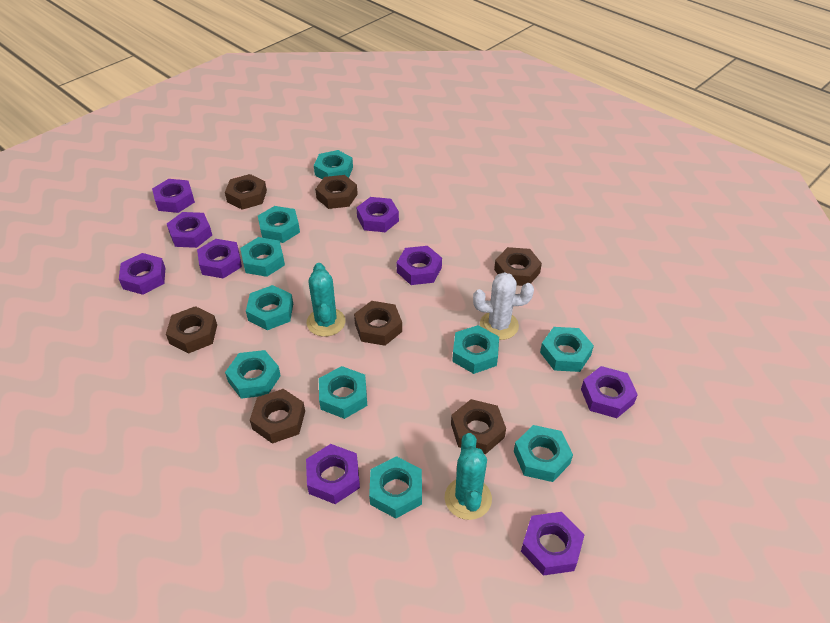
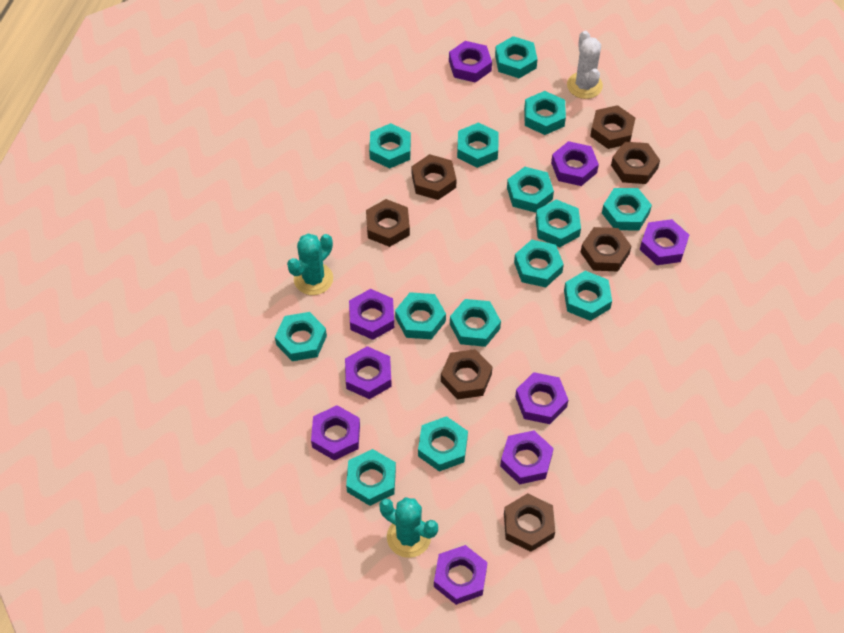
turquoise nut: [225,350,281,399] [240,237,285,277] [246,285,293,330] [258,206,300,243] [314,150,353,179] [319,366,367,419] [369,456,422,518] [452,325,499,374] [514,425,573,482] [540,327,594,372] = 10 -> [275,312,327,361] [346,449,396,506] [369,123,411,169] [395,292,446,339] [418,416,468,472] [450,299,501,347] [457,122,499,168] [495,36,538,78] [507,167,554,213] [514,240,564,287] [524,91,566,135] [536,199,581,247] [564,271,612,321] [602,188,652,230] = 14

